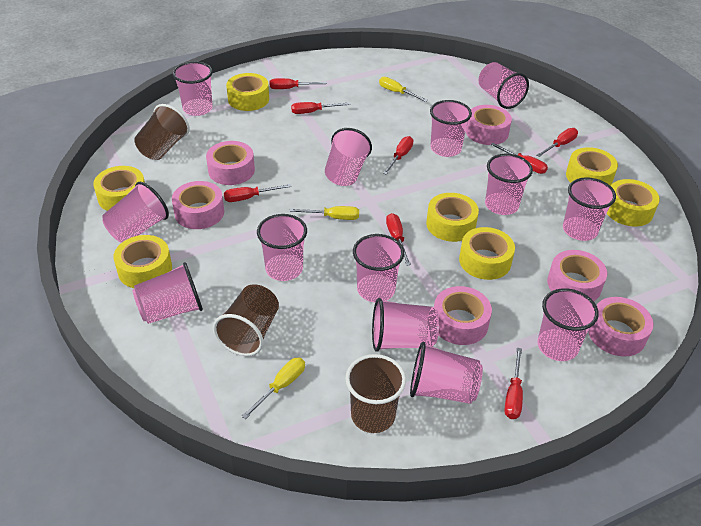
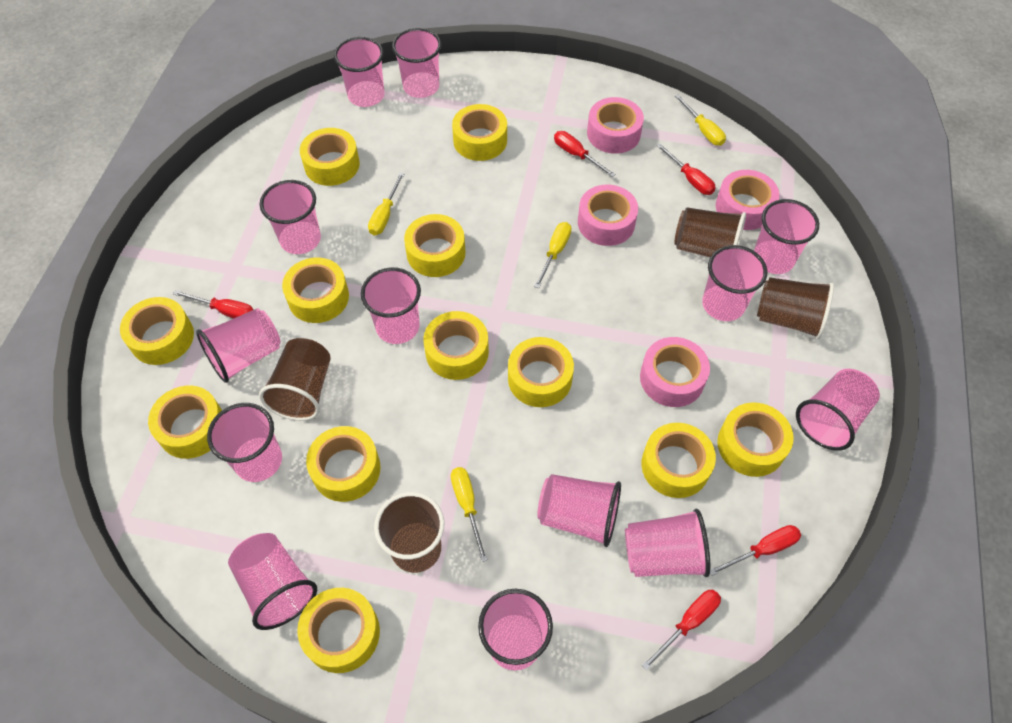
brown cup: [134,104,190,160] [213,284,279,356] [345,354,406,433] = 3 -> [259,338,331,421] [374,492,445,573] [674,208,746,257] [757,277,834,339] = 4
pink tape: [172,181,224,229] [206,141,255,185] [434,286,492,345] [466,105,512,145] [547,250,607,301] [588,297,653,357] = 6 -> [578,185,638,246] [587,97,644,154] [640,337,710,407] [716,170,780,230] = 4
red screwdriver: [224,184,292,202] [270,78,327,89] [291,102,351,114] [383,136,413,175] [386,213,411,265] [491,143,548,174] [505,348,523,419] [537,128,578,157] = 8 -> [173,290,254,319] [554,131,616,177] [642,589,721,670] [656,143,716,195] [710,525,801,576] = 5
yellow screwdriver: [241,358,305,419] [289,206,359,220] [379,77,428,102] = 3 -> [368,172,405,235] [451,467,488,562] [534,222,571,288] [675,94,726,146] = 4
yellow tape: [93,166,145,211] [113,235,172,288] [226,73,269,111] [426,193,479,242] [459,227,515,280] [566,147,618,186] [606,179,660,226] = 7 -> [120,297,194,365] [148,385,222,459] [282,257,349,323] [297,588,380,673] [300,128,360,186] [306,426,381,502] [404,214,466,277] [423,311,489,380] [452,104,507,161] [508,337,574,407] [641,423,716,498] [717,402,794,477] = 12

